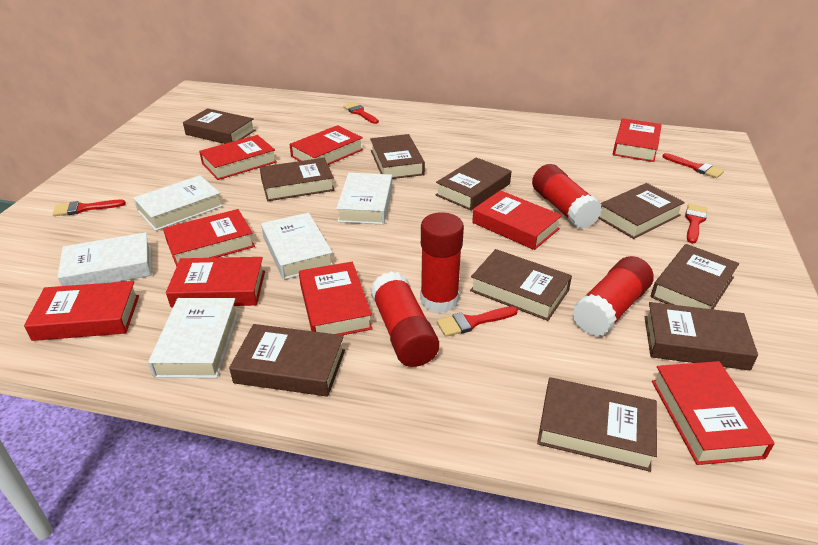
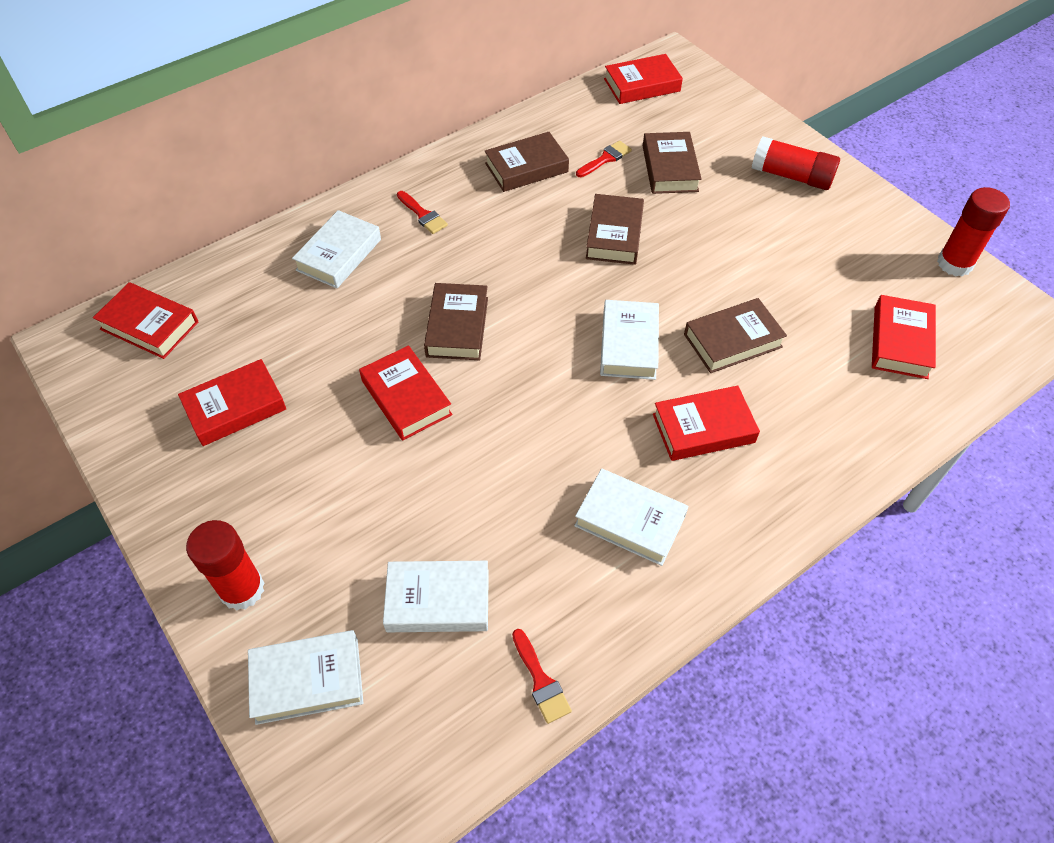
brown book: [183,108,255,144] [229,324,345,396] [259,158,335,201] [370,134,425,179] [436,158,511,211] [470,249,572,321] [537,377,657,472] [598,183,685,239] [645,302,758,370] [651,244,739,309] = 10 -> [424,283,488,360] [485,132,569,192] [586,194,644,265] [643,132,702,194] [684,298,787,373] = 5
red book: [24,281,139,341] [163,209,255,267] [166,257,265,307] [199,135,277,180] [289,125,363,165] [299,262,372,335] [472,190,562,250] [613,118,662,162] [652,361,775,465] = 9 -> [93,282,198,359] [178,359,286,446] [359,345,453,441] [604,54,683,104] [653,385,760,461] [872,295,936,379] = 6
red brush: [53,200,126,216] [343,102,379,124] [437,306,518,337] [662,153,724,178] [685,204,707,243] = 5 -> [397,191,448,234] [512,629,572,724] [576,141,632,177] = 3
red glue stick: [370,272,439,367] [420,212,464,313] [532,164,602,229] [572,256,654,337] = 4 -> [186,520,264,610] [752,136,840,190] [937,187,1010,277] = 3

